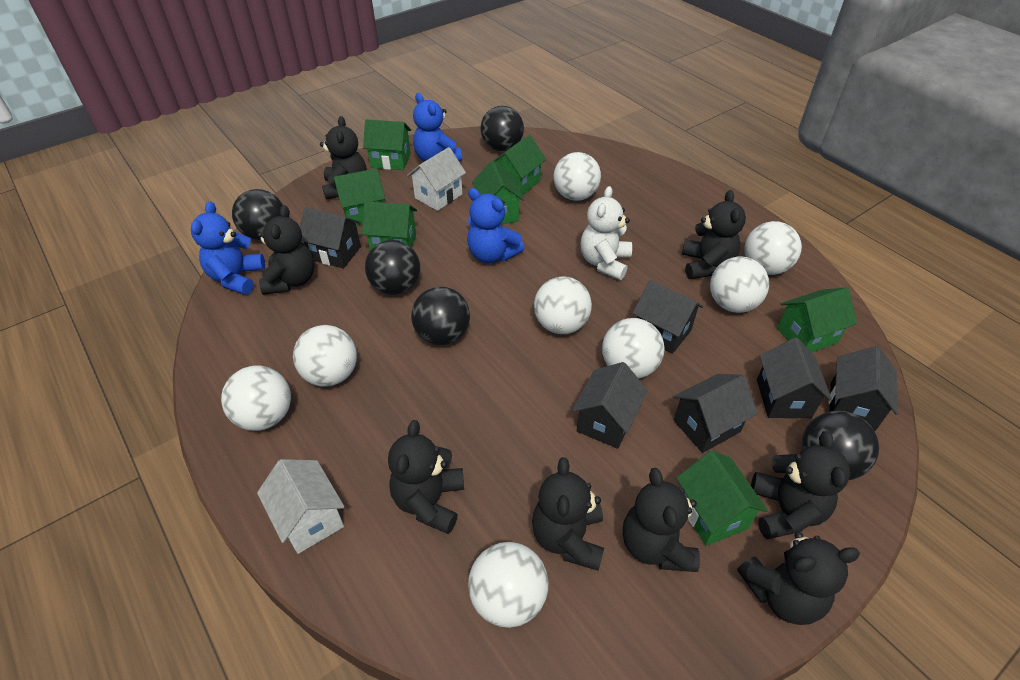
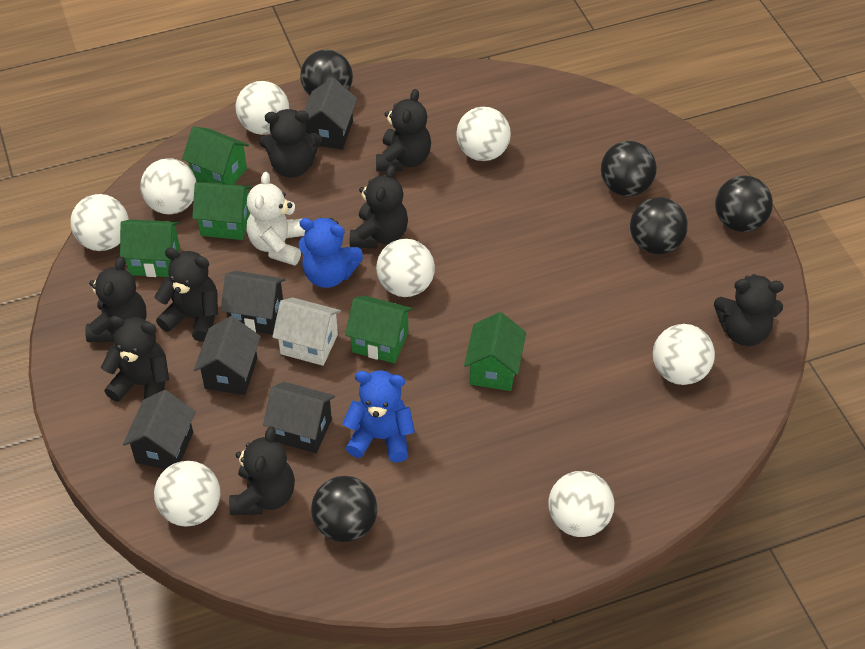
black house: [300,207,361,269] [572,362,648,449] [633,280,703,354] [674,374,758,453] [757,338,832,418] [829,346,898,431] = 6 -> [123,390,196,469] [194,316,261,395] [221,271,285,335] [263,382,335,453] [304,78,357,150] = 5
blue teddy bear: [191,201,265,295] [413,93,462,162] [467,188,524,263] = 3 -> [298,218,363,288] [342,371,415,462] = 2
green house: [334,168,385,225] [362,201,417,250] [363,119,411,170] [472,161,524,224] [493,135,546,196] [676,451,768,546] [777,287,857,352] = 7 -> [120,219,180,277] [182,126,249,184] [192,182,252,240] [345,295,413,363] [464,312,526,391] = 5
white house: [257,459,345,554] [407,147,466,211] = 2 -> [272,297,341,366] = 1

